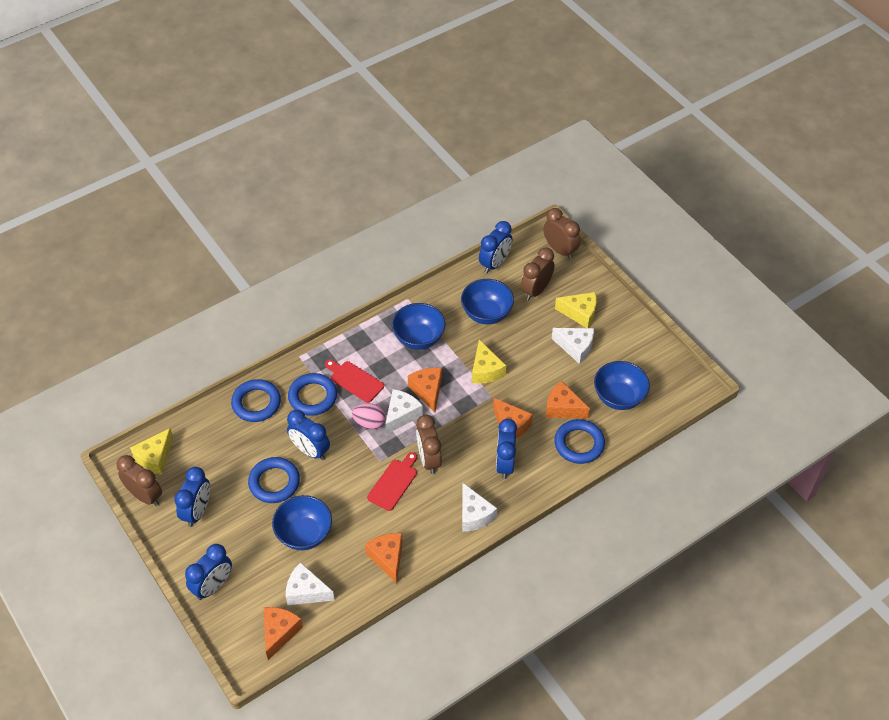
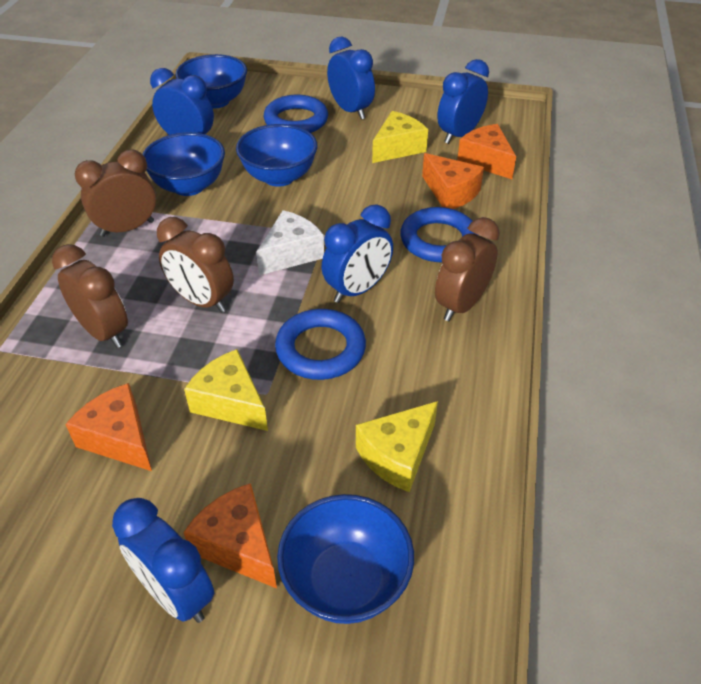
blue ring: [231,379,281,422] [248,457,300,503] [288,373,337,416] [554,419,605,464] = 4 -> [263,95,328,133] [275,309,366,380] [400,207,478,262] = 3
orange cheese: [264,607,303,660] [365,533,403,583] [408,368,442,412] [493,398,533,439] [546,381,590,419] = 5 -> [65,383,152,471] [183,483,277,588] [422,153,484,209] [457,124,516,179] = 4
pink egg: [352,403,386,429] = 1 -> none = 0
red cutting board: [325,360,384,403] [367,452,417,511] = 2 -> none = 0
white cheese: [286,562,334,605] [385,389,423,434] [462,483,497,532] [552,328,594,364] = 4 -> [256,210,324,275] = 1

